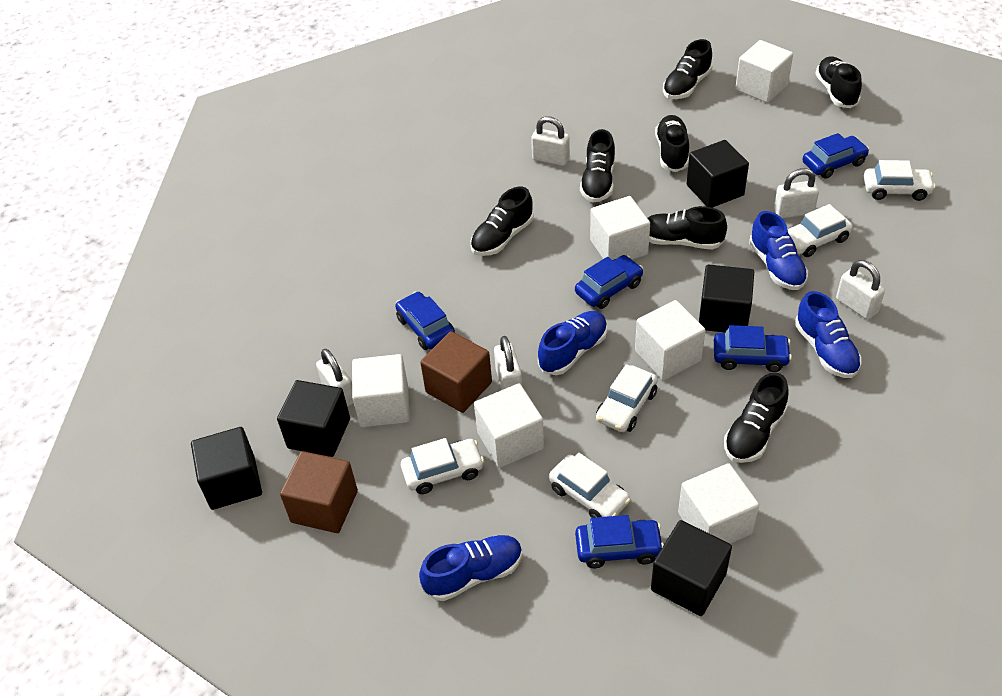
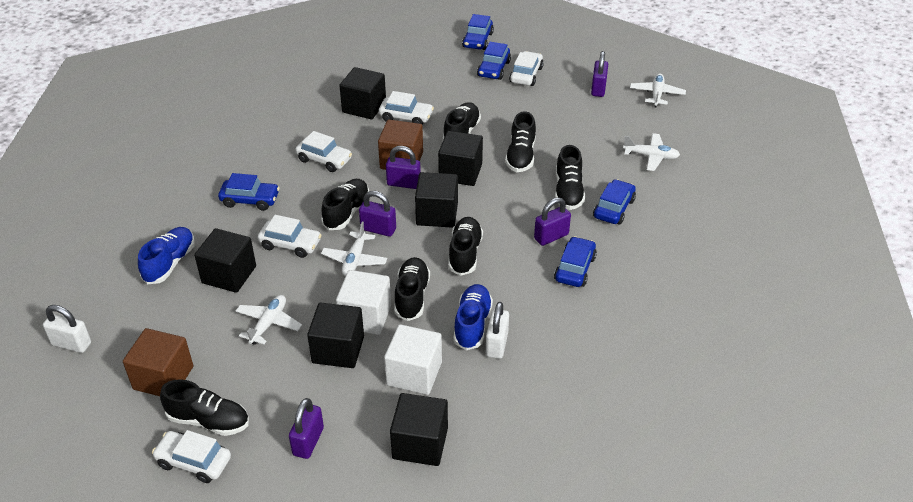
black cube: [191,427,262,510] [277,380,350,457] [651,520,732,616] [687,140,749,208] [699,264,754,333] = 5 -> [194,228,256,293] [307,302,364,368] [339,67,386,119] [390,393,448,466] [415,172,458,228] [438,131,483,186] = 6
blue shoe: [419,535,522,601] [538,311,608,375] [749,211,808,290] [795,291,861,378] = 4 -> [138,227,195,284] [453,284,493,350] = 2
purple padlock: none = 0 -> [289,398,324,459] [359,191,396,237] [386,146,421,189] [534,197,571,246] [591,51,608,97] = 5
white cube: [352,354,410,427] [474,383,544,468] [590,196,650,260] [635,300,706,380] [678,463,759,544] [735,40,793,103] = 6 -> [336,270,391,335] [384,324,442,395] = 2
white padlock: [316,349,354,407] [494,336,522,390] [531,116,570,166] [774,168,819,219] [836,260,885,320] = 5 -> [43,305,91,353] [486,302,509,359] = 2
white plane: none = 0 -> [235,295,302,345] [321,222,387,276] [623,133,680,171] [630,73,686,107] = 4

